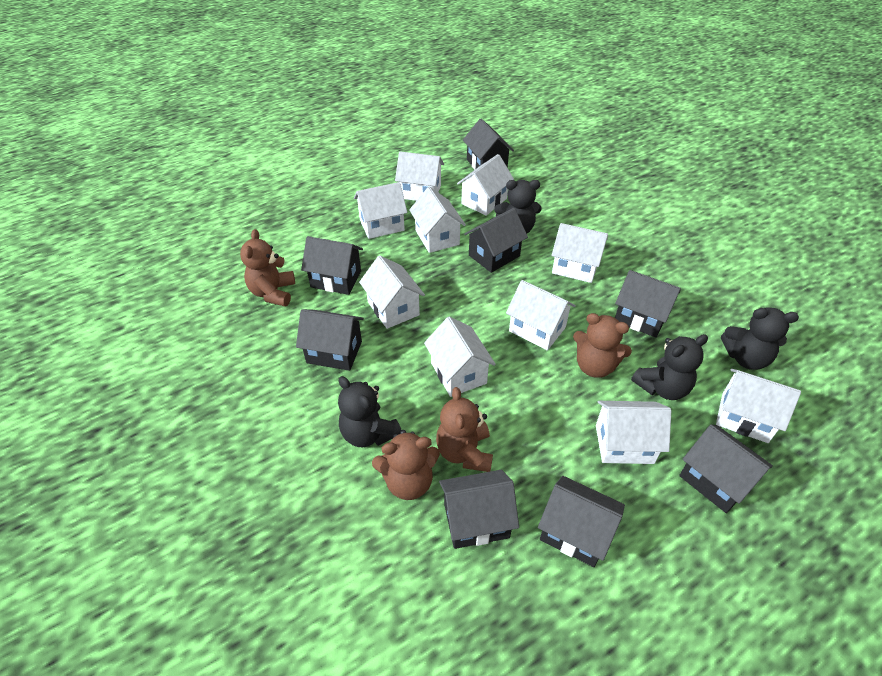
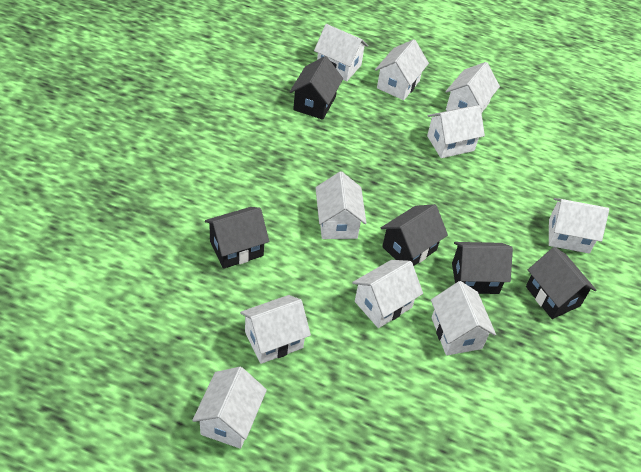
black house: [296,309,364,371] [301,236,363,295] [439,470,519,549] [463,119,514,170] [464,208,528,273] [538,476,625,567] [615,270,681,338] [679,425,773,513] = 8 -> [205,207,269,269] [290,56,343,120] [381,204,448,266] [452,242,513,294] [526,247,596,319] = 5
black teddy bear: [338,376,401,447] [494,180,542,234] [631,334,708,400] [721,308,799,370] = 4 -> none = 0
brown teddy bear: [240,229,295,307] [372,430,440,500] [436,387,493,472] [573,313,632,378] = 4 -> none = 0

